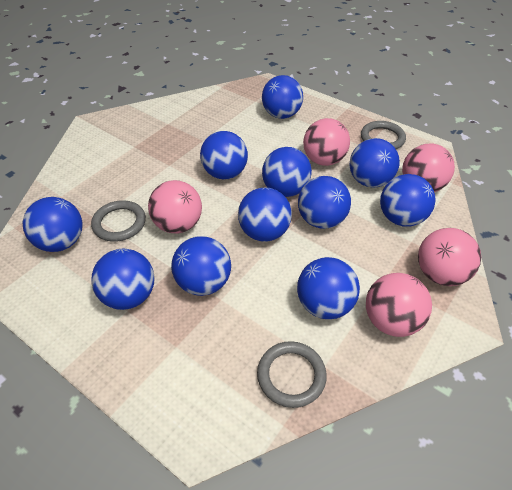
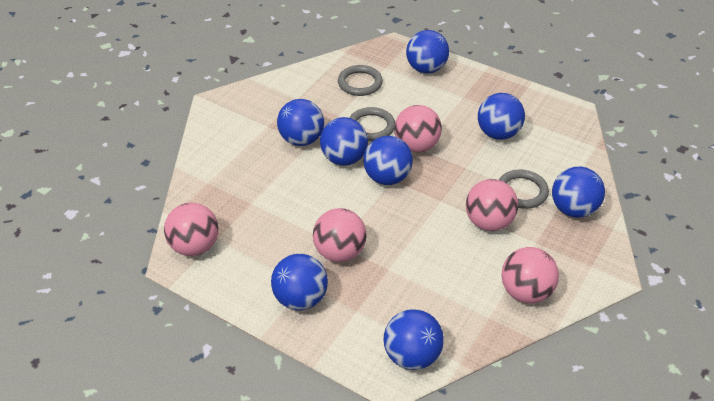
blue ball: [22,197,83,252] [91,249,155,310] [171,236,231,296] [200,131,248,179] [238,188,292,242] [262,75,303,119] [262,147,312,197] [297,257,360,319] [298,176,351,229] [350,138,400,188] [380,174,436,227] = 11 -> [271,254,328,310] [277,99,324,146] [320,117,368,166] [363,136,413,185] [384,309,444,370] [406,30,449,74] [478,93,525,140] [552,167,605,218] = 8

